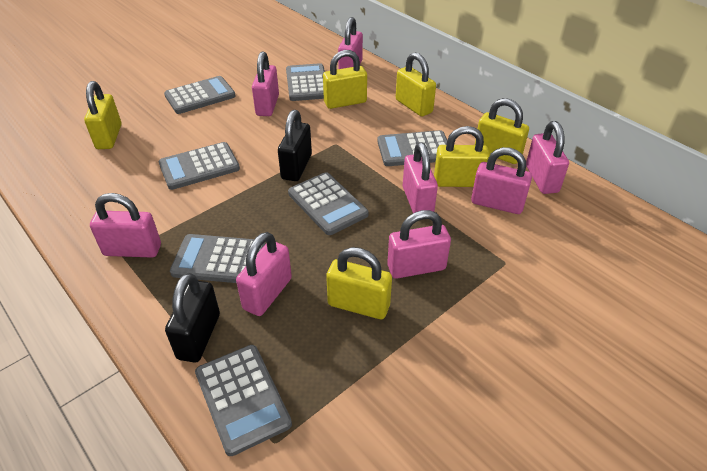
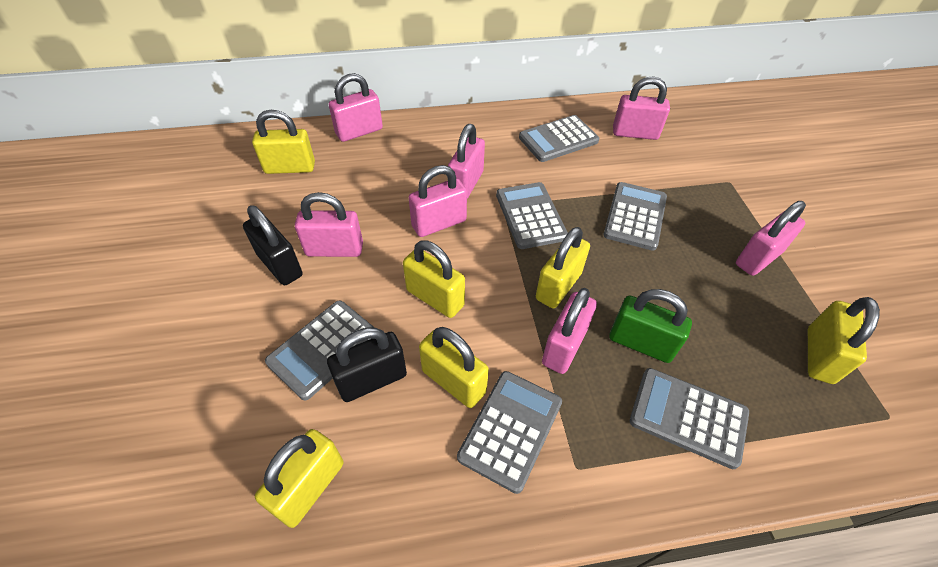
green padlock: none = 0 -> [609,289,692,363] = 1
grey calculator: [159,142,240,190] [164,76,235,114] [170,234,265,283] [195,345,292,456] [286,63,325,101] [288,172,369,235] [377,130,447,166] = 7 -> [265,300,374,400] [457,371,562,494] [496,182,568,249] [519,115,599,162] [604,182,667,251] [630,368,749,469] = 6
pink padlock: [90,193,161,257] [236,232,292,316] [252,51,279,116] [338,17,363,69] [387,210,451,279] [403,142,438,213] [471,147,532,214] [526,121,569,194] = 8 -> [295,192,363,257] [329,73,383,142] [409,165,467,237] [448,124,485,199] [542,288,597,374] [613,76,670,140] [736,201,806,276] = 7

